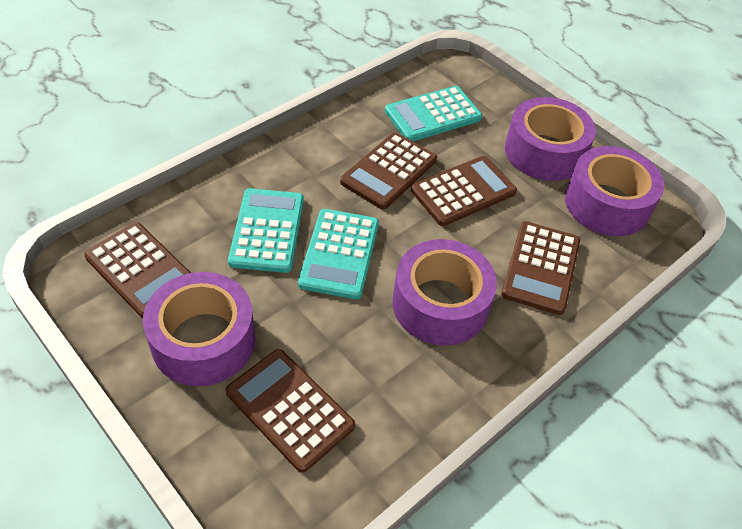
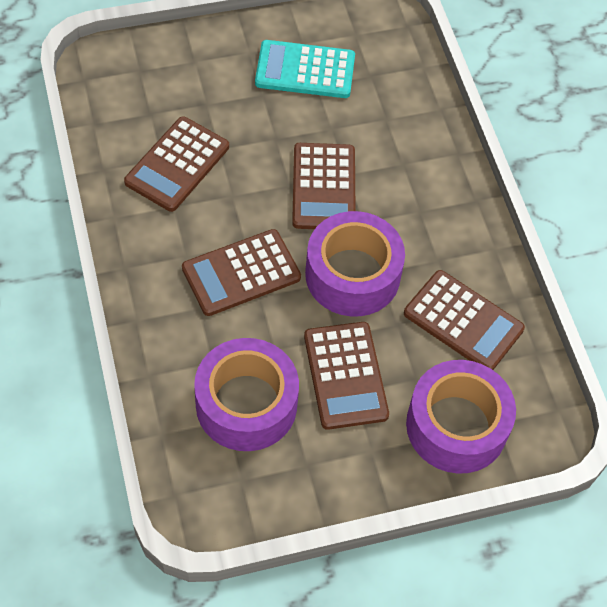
purple tape: [143,272,255,386] [393,239,497,346] [505,97,596,181] [565,146,664,236] = 4 -> [194,338,299,451] [305,211,405,316] [406,360,516,474] = 3
turquoise calculator: [228,188,304,273] [298,209,379,299] [385,86,482,141] = 3 -> [255,40,355,98] = 1

